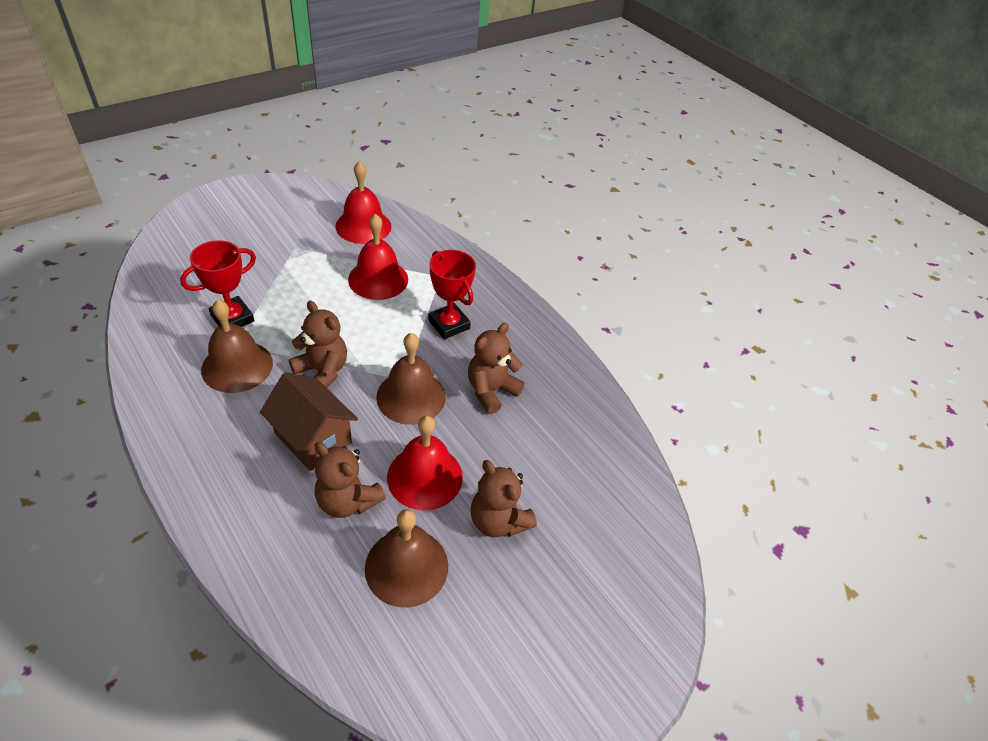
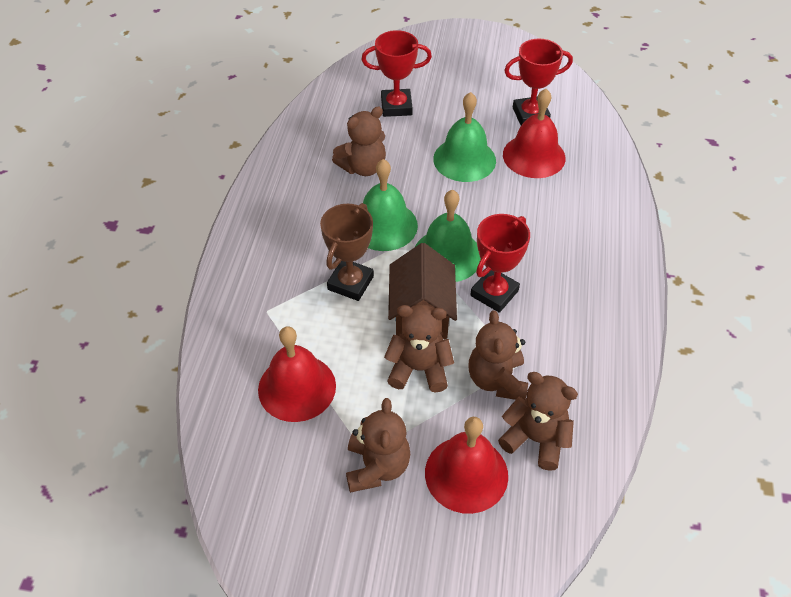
brown bell: [201,300,273,393] [365,509,448,608] [376,333,446,425] = 3 -> none = 0
brown teddy bear: [289,301,347,388] [315,442,386,518] [468,323,525,414] [471,460,537,537] = 4 -> [332,107,386,176] [346,398,410,493] [384,304,454,393] [468,310,528,400] [498,372,578,471] = 5
brown trophy: none = 0 -> [320,203,374,301] = 1
green bell: none = 0 -> [363,159,418,251] [415,190,481,282] [433,92,496,182] = 3
red trophy: [180,240,256,327] [428,250,476,339] = 2 -> [361,30,432,117] [470,214,530,313] [504,39,573,125] = 3

